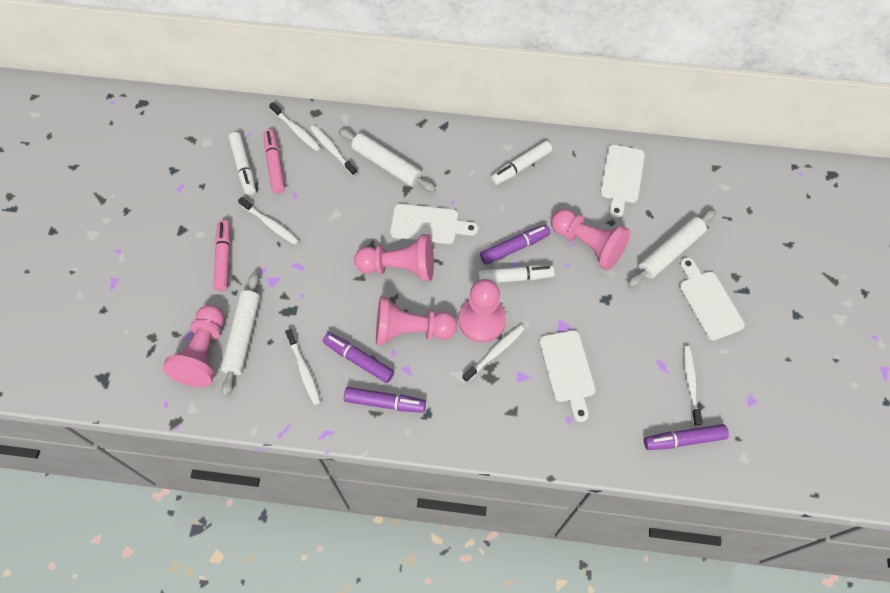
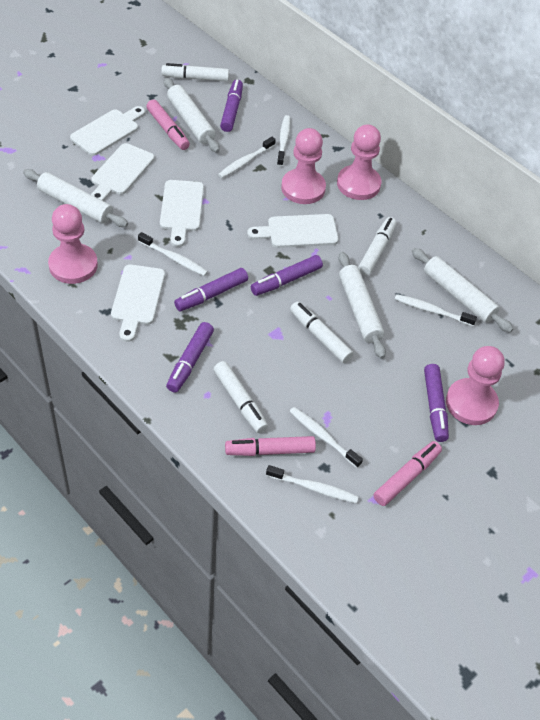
pink marker: [213,220,231,291] [264,129,285,193] = 2 -> [146,99,190,150] [225,436,316,456] [373,441,442,506] = 3
pink pawn: [163,305,225,387] [354,234,434,281] [376,296,457,345] [459,279,506,343] [551,209,630,271] = 5 -> [48,204,98,284] [281,128,326,204] [337,124,381,200] [446,346,505,425] = 4
purple marker: [323,332,394,383] [344,387,426,413] [480,225,550,265] [644,424,729,450] = 4 -> [166,322,214,393] [174,268,248,311] [220,80,243,132] [251,255,323,296] [424,364,449,442] = 5
white cutting board: [390,204,478,244] [539,330,596,422] [600,144,645,219] [679,257,745,341] = 4 -> [70,106,145,156] [91,143,154,201] [111,264,165,342] [160,180,204,247] [247,214,339,248] = 5
white marker: [228,132,256,195] [478,265,555,283] [490,141,552,185] = 3 -> [161,63,229,82] [213,361,268,433] [290,302,354,363] [358,217,397,276] = 4
white rolling pin: [221,272,260,397] [338,128,436,192] [628,209,716,288] = 3 -> [23,169,128,227] [164,78,220,153] [338,252,386,359] [412,248,513,333] = 4

